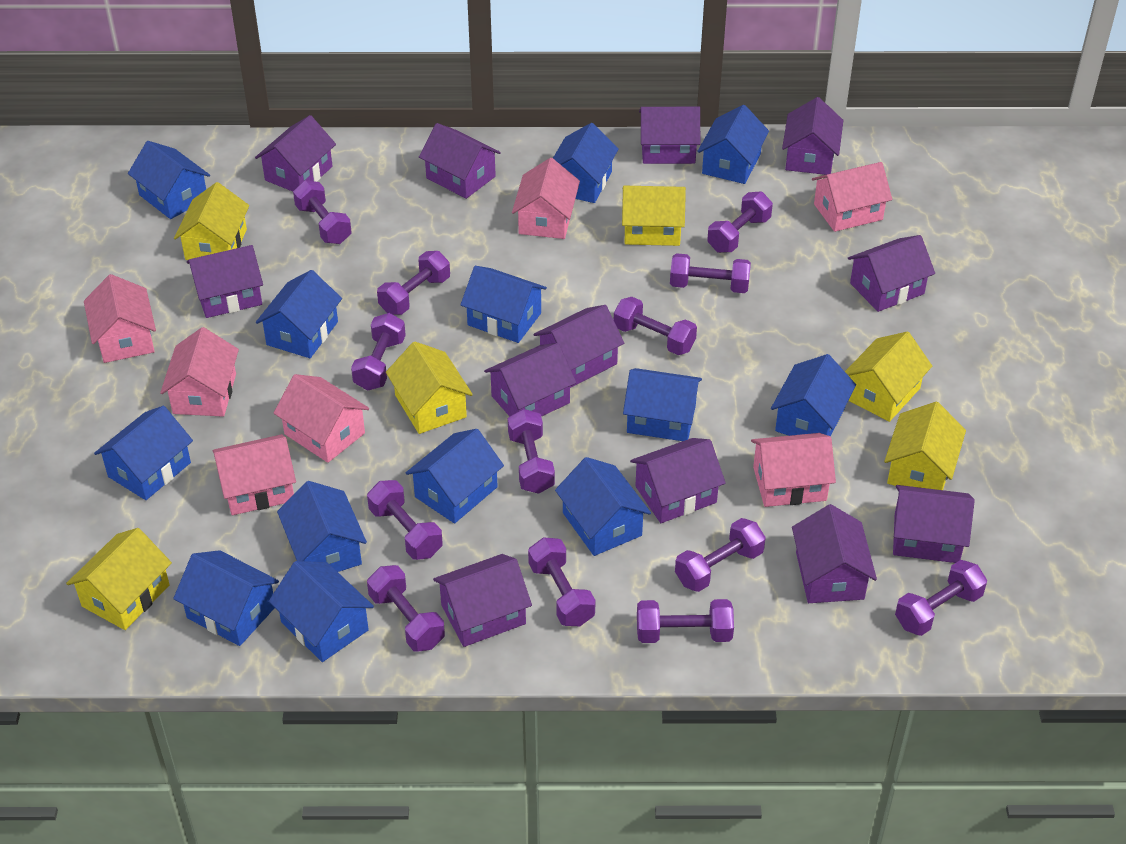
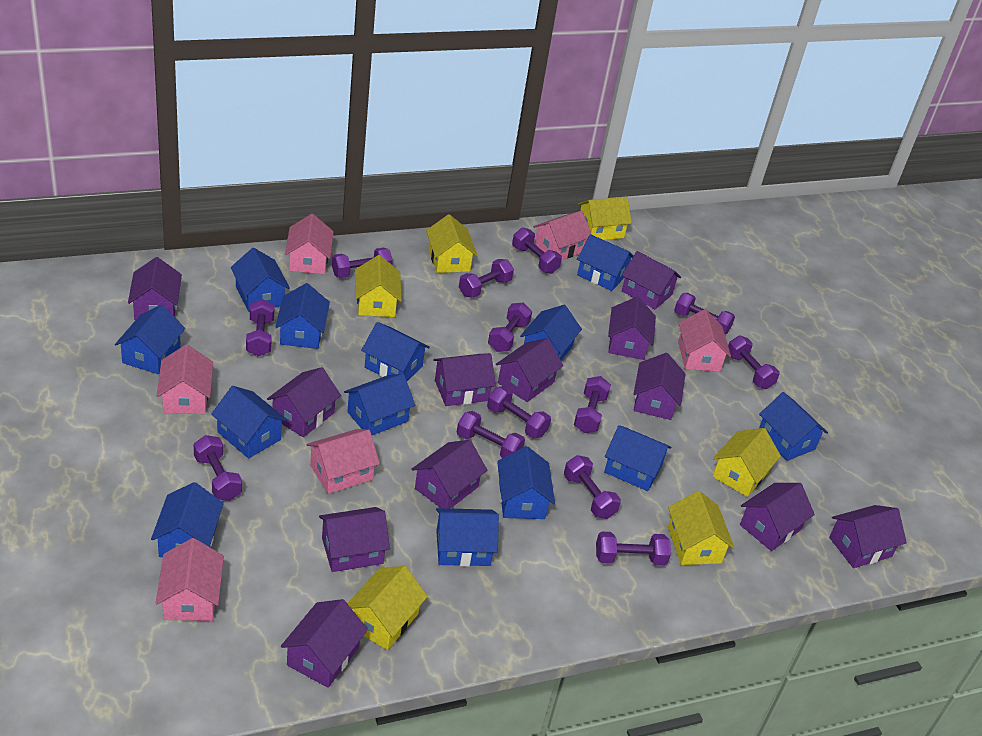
pink house: [84,274,156,363] [160,327,239,417] [213,434,296,515] [273,374,369,463] [512,158,580,239] [751,433,836,507] [812,162,892,232] = 7 -> [156,538,224,621] [157,344,213,414] [285,214,334,274] [307,429,380,494] [533,211,592,260] [678,309,731,372] = 6

